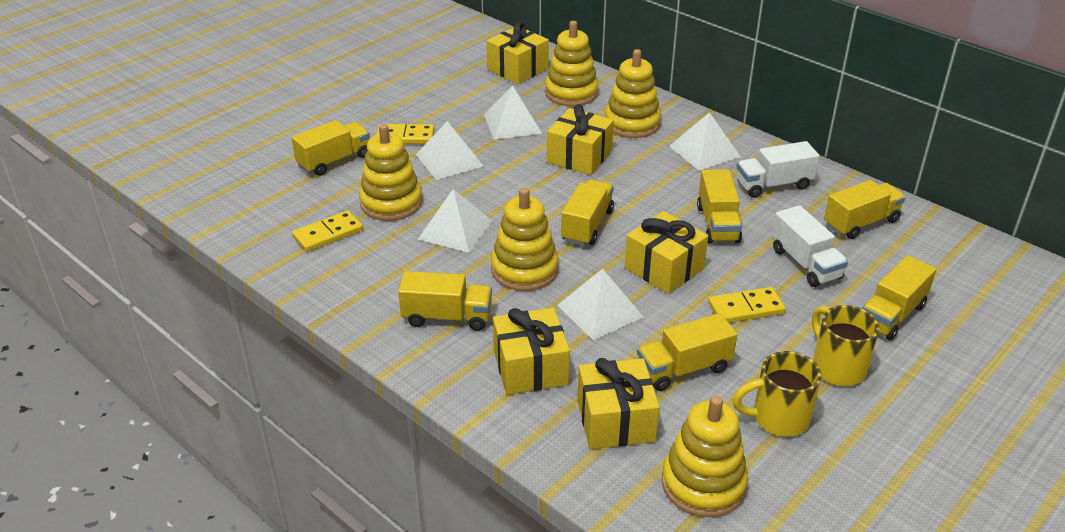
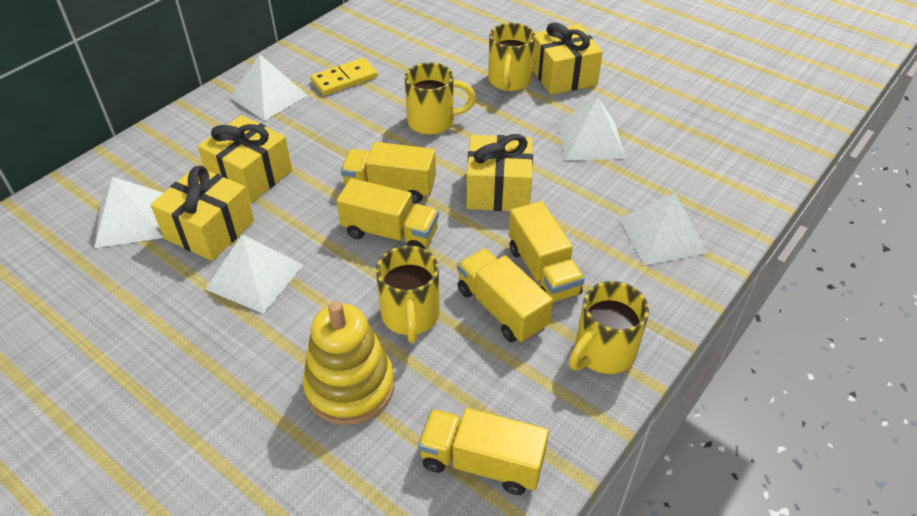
white truck: [736,141,820,198] [771,205,848,287] = 2 -> none = 0
yellow domino: [292,210,363,252] [377,124,435,144] [708,287,786,323] = 3 -> [311,58,378,95] = 1
yellow gift: [487,22,549,84] [493,308,570,395] [547,104,614,175] [577,358,660,449] [625,211,708,294] = 5 -> [151,166,254,261] [198,115,292,203] [466,134,533,211] [533,22,603,95] = 4
yellow mug: [733,351,821,437] [812,305,880,386] = 2 -> [376,246,440,343] [405,62,476,135] [488,23,535,91] [569,281,649,374] = 4
yellow stacking toy: [359,124,422,221] [491,188,559,291] [545,21,599,106] [605,49,661,138] [662,396,748,517] = 5 -> [303,301,395,425] = 1
yellow truck: [292,120,370,176] [398,271,492,331] [561,179,614,246] [637,313,738,391] [697,169,742,244] [824,180,906,239] [862,255,937,340] = 7 -> [336,178,439,249] [341,142,436,203] [418,408,549,495] [457,248,553,343] [509,201,585,302] = 5

